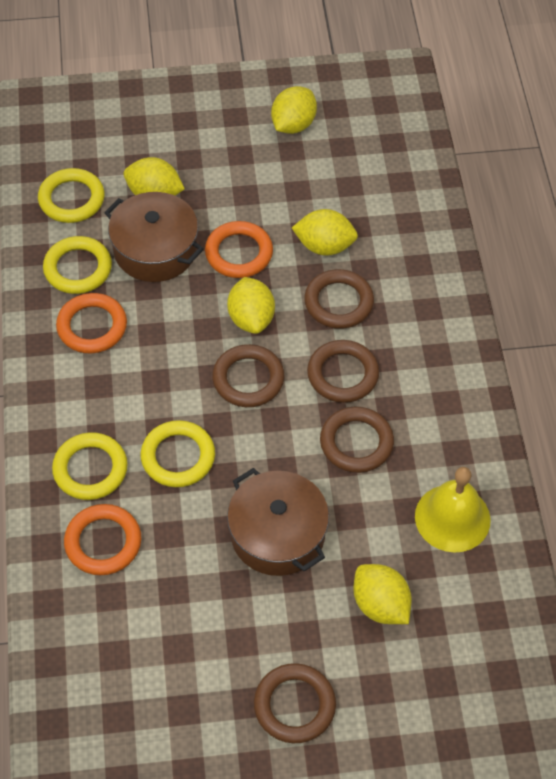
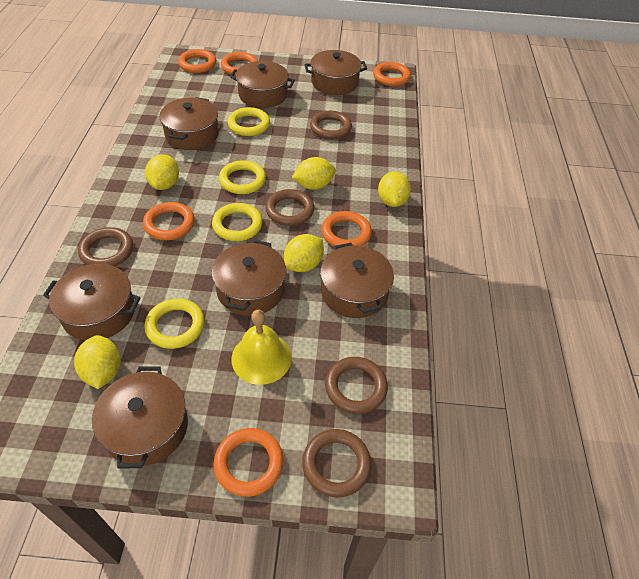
brown pot: [104,192,204,282] [227,468,329,576] = 2 -> [43,264,140,341] [92,366,188,468] [159,97,219,150] [212,240,286,316] [230,61,295,108] [304,50,367,95] [320,243,394,318] = 7
orange ring: [56,293,127,353] [64,504,141,575] [205,221,273,278] = 3 -> [143,202,195,240] [178,49,216,73] [214,428,284,497] [221,52,258,76] [321,211,372,246] [373,62,411,86] = 6

